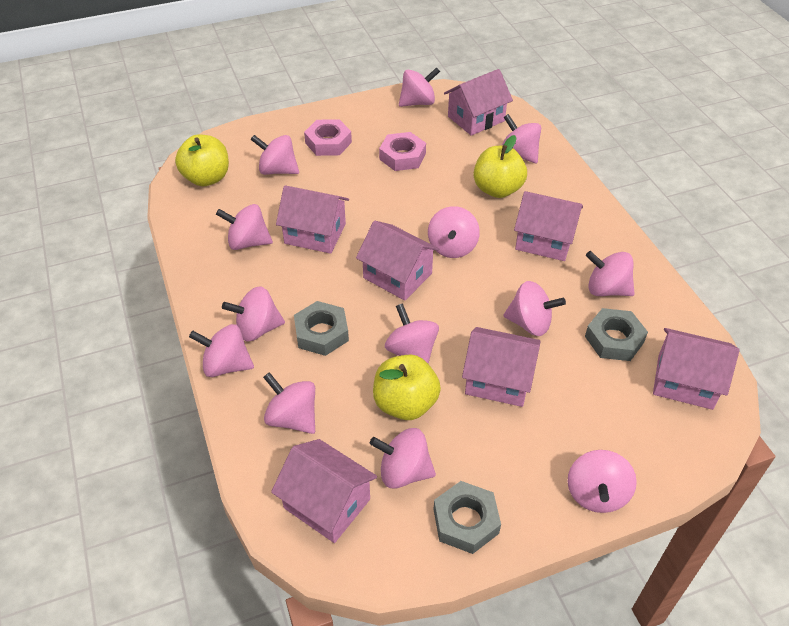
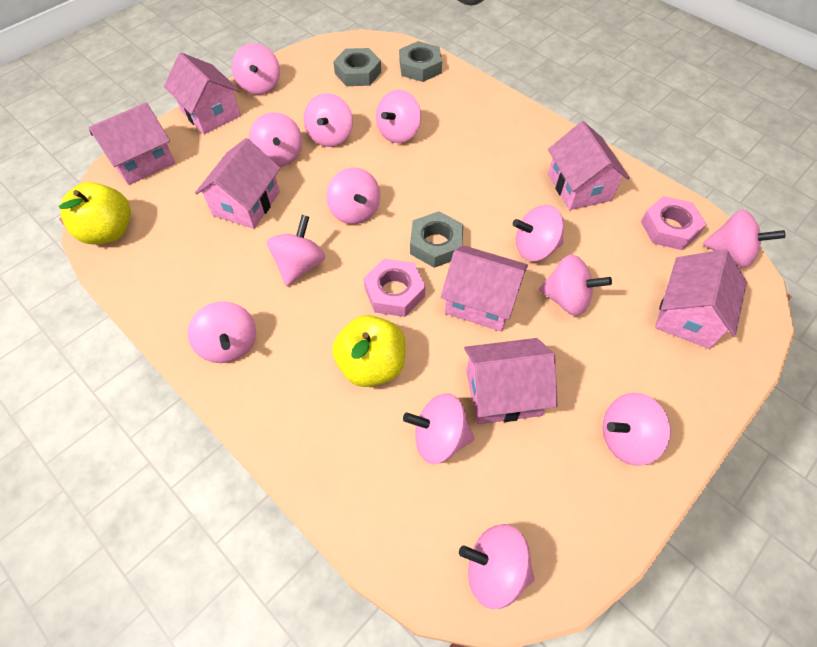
yellow apple: [175,135,229,186] [373,355,441,420] [474,135,527,198] = 3 -> [59,182,131,245] [332,315,406,387] = 2

